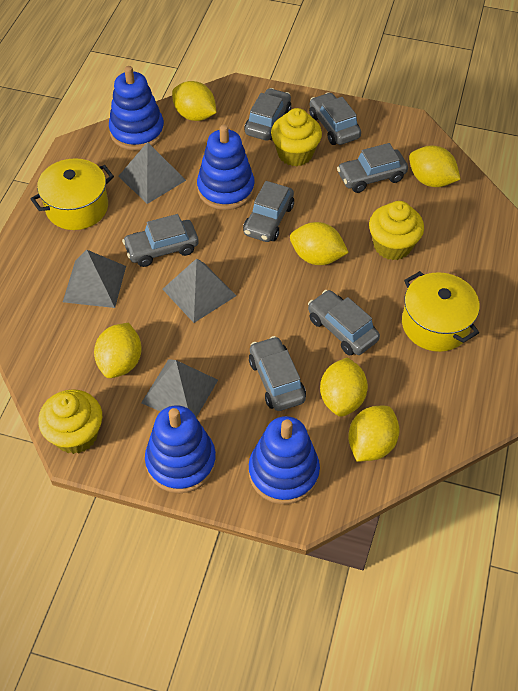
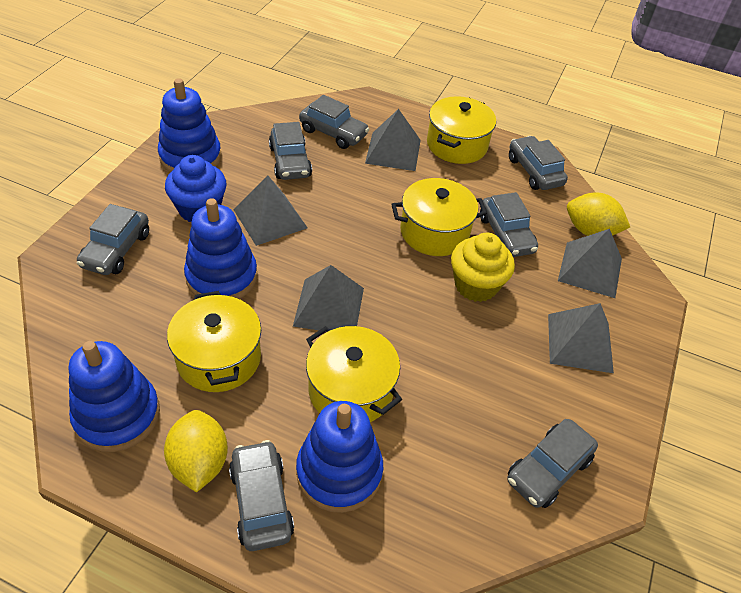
blue cupcake: none = 0 -> [165,155,227,222] = 1
grey pyramid: [63,250,126,308] [118,142,186,204] [141,359,218,417] [162,258,236,323] = 4 -> [234,176,308,246] [293,265,364,330] [365,109,421,171] [548,303,614,373] [558,229,622,298] = 5
yellow cupcake: [38,389,102,454] [271,108,322,166] [369,201,424,260] = 3 -> [451,233,515,302] = 1
yellow lemon: [94,323,142,378] [172,81,217,121] [290,222,349,265] [320,357,368,417] [348,406,399,462] [409,146,461,187] = 6 -> [164,410,228,492] [567,193,630,236] = 2
yellow pot: [30,158,114,230] [402,271,480,352] = 2 -> [167,291,261,392] [306,326,402,422] [391,178,487,256] [427,96,496,164] = 4

